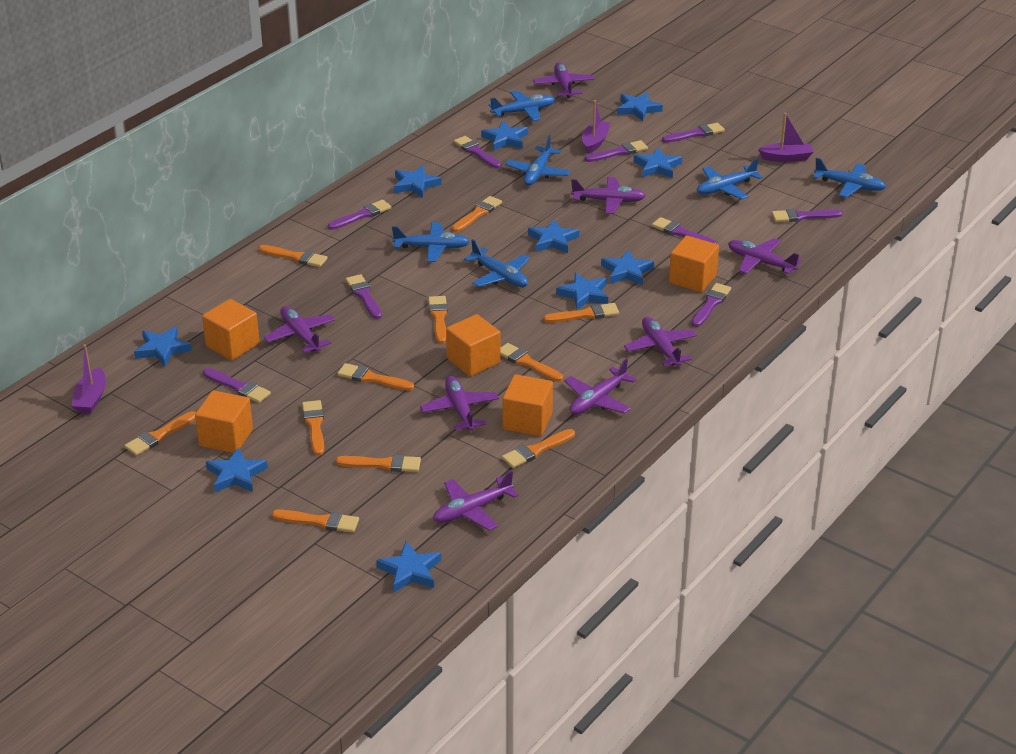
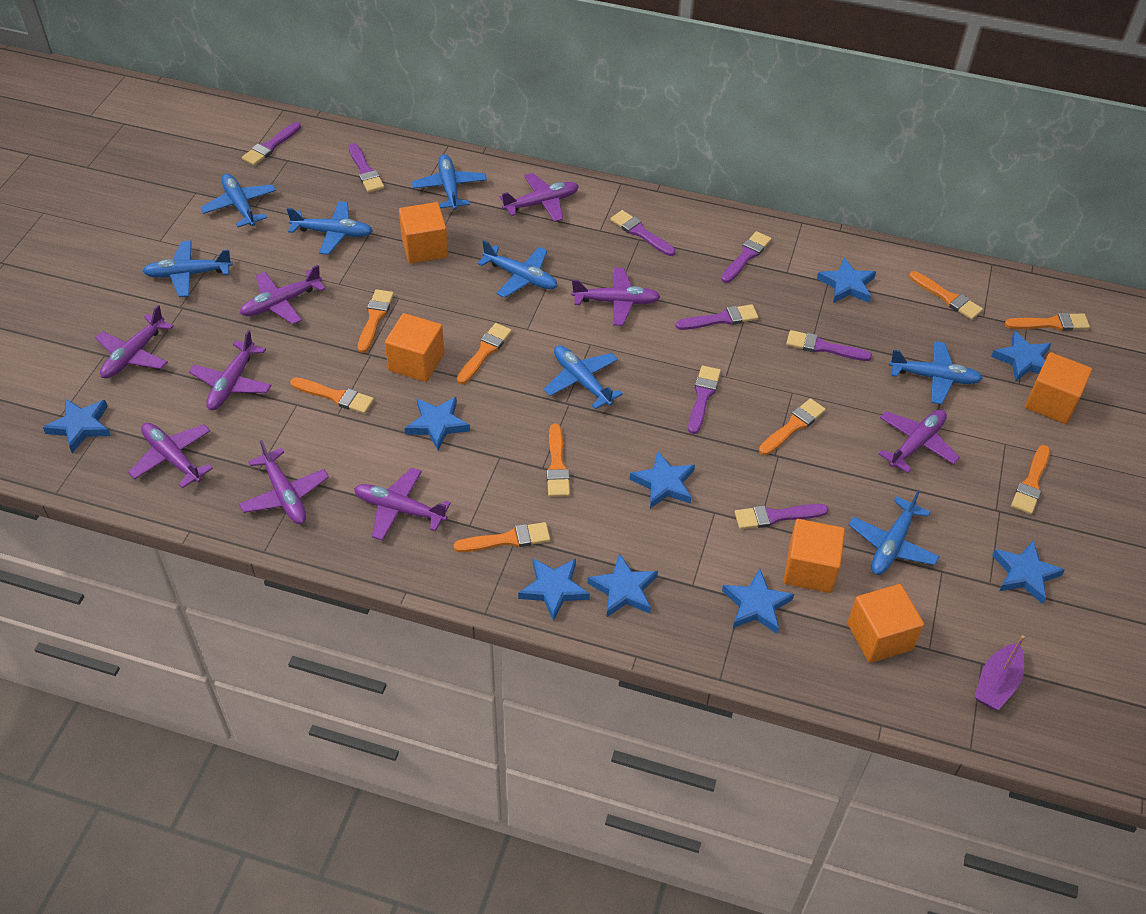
blue plane: [392,222,470,262] [464,239,530,287] [489,91,555,121] [505,135,571,186] [697,158,763,199] [813,158,886,198] = 6 -> [143,241,233,297] [200,174,276,227] [287,201,373,255] [411,154,487,210] [477,240,558,298] [544,345,623,409] [849,490,940,575] [889,341,983,404] = 8
blue star: [134,326,192,366] [206,447,268,492] [376,541,441,592] [394,165,441,198] [481,121,528,151] [528,219,579,253] [556,272,608,310] [601,250,654,285] [617,92,663,121] [634,147,682,178] = 10 -> [43,399,111,453] [405,397,470,451] [518,558,590,621] [588,553,658,618] [630,451,695,509] [722,569,794,634] [817,258,876,303] [991,331,1052,382] [992,541,1065,604] = 9
orange brush: [124,411,196,456] [258,245,328,267] [272,509,359,533] [302,400,324,456] [336,454,421,472] [337,363,414,391] [428,296,448,344] [452,196,502,232] [501,343,563,382] [502,429,575,468] [543,303,619,323] = 11 -> [290,377,374,414] [358,289,394,353] [453,522,550,552] [457,323,512,384] [547,424,570,497] [759,398,826,455] [909,271,983,320] [1005,313,1090,331] [1011,445,1050,514] = 9
purple boat: [72,344,106,414] [582,100,610,154] [758,113,813,162] = 3 -> [975,635,1025,710] = 1
purple brush: [203,368,271,403] [328,200,392,230] [346,274,382,319] [454,136,501,168] [585,140,648,162] [652,217,717,244] [662,123,725,143] [692,283,731,327] [772,209,843,222] = 9 -> [242,122,301,166] [349,143,384,193] [610,210,676,256] [676,304,759,330] [688,366,721,434] [721,231,771,283] [734,504,828,529] [786,330,872,361] = 8
purple plane: [264,306,335,353] [420,376,499,431] [433,471,519,531] [533,62,595,98] [564,358,637,415] [571,177,646,214] [624,317,697,366] [728,238,802,274] = 8 -> [95,305,174,378] [128,423,213,488] [189,330,272,410] [239,440,329,524] [240,265,326,324] [354,468,451,541] [500,173,579,222] [572,268,661,326] [879,409,960,473] = 9

